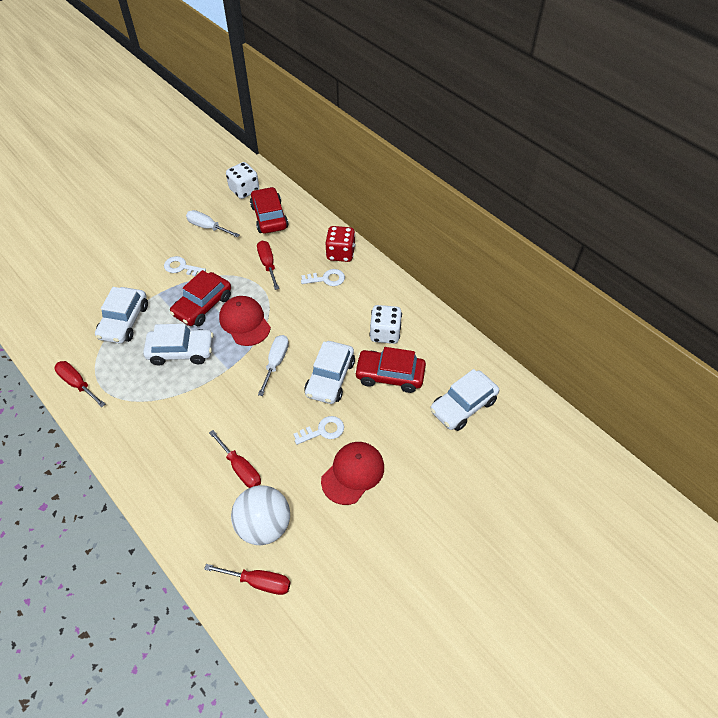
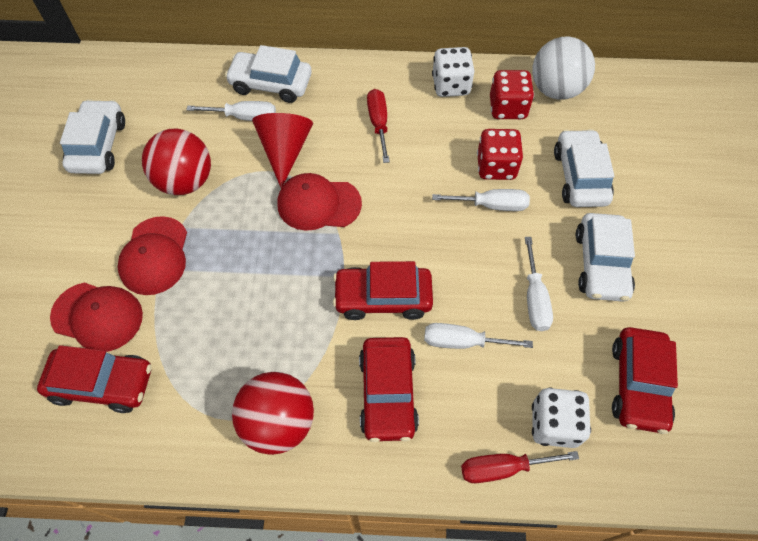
red ball: none = 0 -> [142,129,211,195] [232,372,314,455] = 2
red cap: [219,296,271,346] [321,442,384,505] = 2 -> [50,282,143,352] [118,216,187,295] [278,173,362,231] = 3
red car: [170,270,231,326] [250,187,288,234] [354,347,426,393] = 3 -> [37,345,152,413] [333,261,433,320] [359,337,419,442] [612,327,678,434] = 4
red cone: none = 0 -> [252,113,313,189] = 1
red dice: [326,226,355,262] = 1 -> [477,129,523,180] [490,70,534,119] = 2
red screwdriver: [54,361,105,407] [204,564,291,595] [209,430,261,488] [257,240,279,290] = 4 -> [367,89,390,163] [461,451,579,483] = 2
white key: [164,256,206,276] [293,416,344,445] [301,269,345,286] = 3 -> none = 0
white screwdriver: [186,210,240,238] [258,335,289,396] = 2 -> [186,101,276,121] [424,323,533,349] [432,189,530,211] [525,237,553,331] = 4

